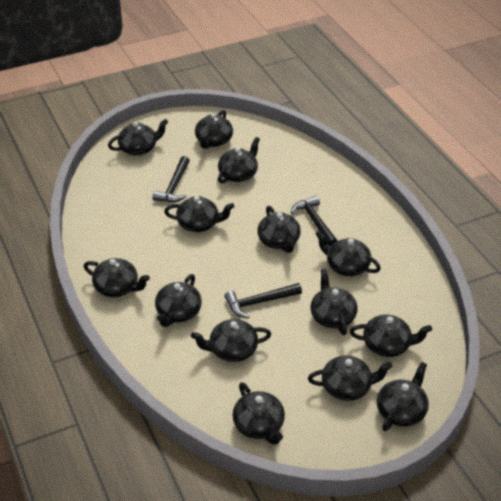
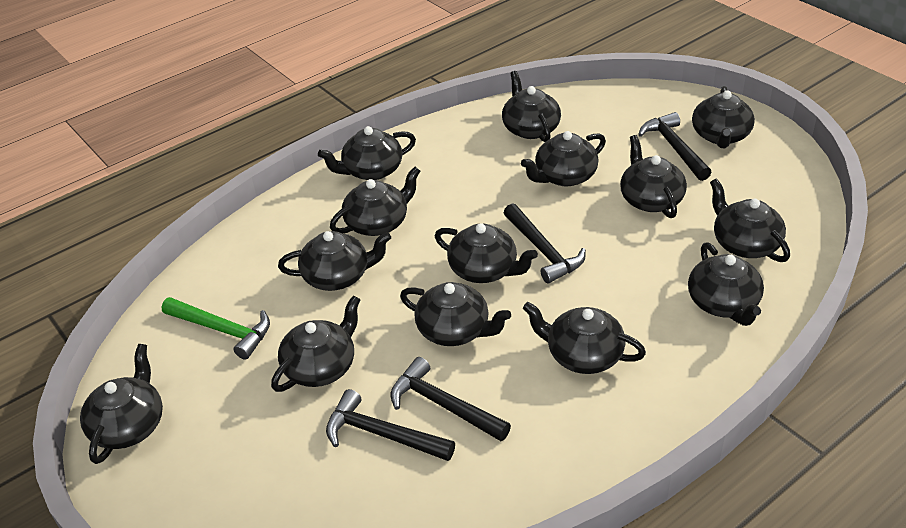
black hammer: [152,156,190,202] [224,283,302,319] [291,196,338,246] = 3 -> [326,389,455,461] [390,357,511,441] [504,203,586,283] [638,112,712,181] = 4
green hammer: none = 0 -> [162,297,270,360] = 1

